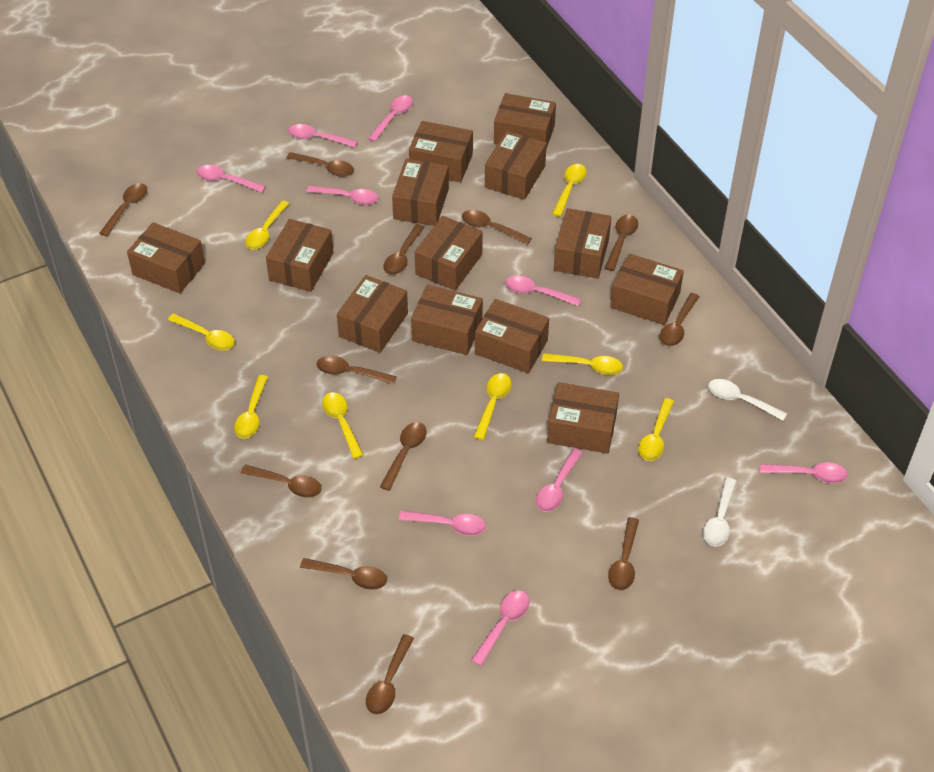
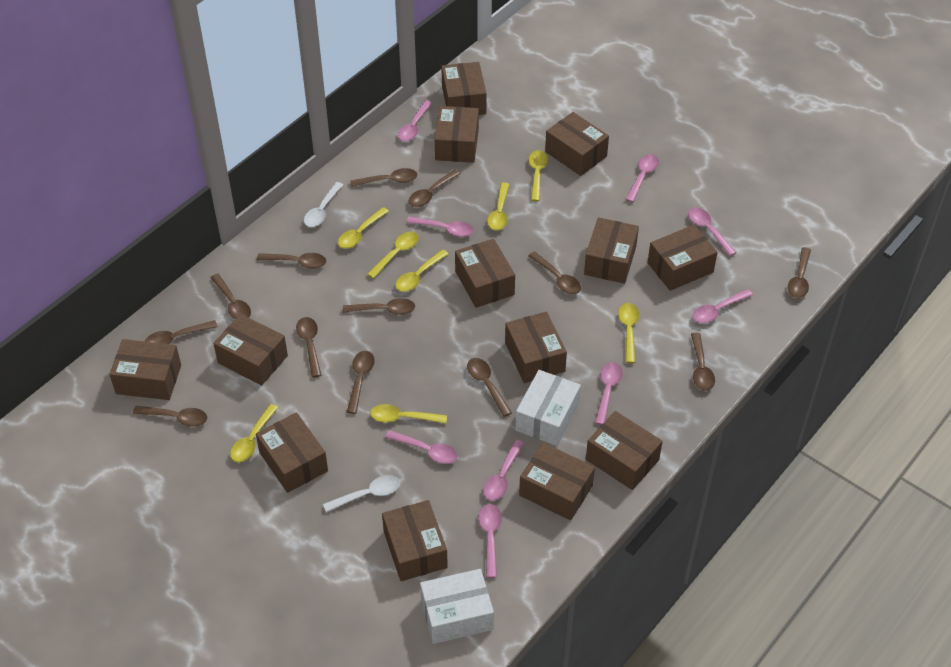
brown spoon: [99,183,147,236] [241,465,322,497] [286,152,354,177] [300,558,387,590] [317,355,397,384] [366,634,414,715] [380,422,427,491] [383,224,425,275] [462,210,532,245] [605,215,638,271] [608,517,639,590] [659,293,700,346] = 12 -> [133,406,207,427] [145,320,218,344] [210,274,251,319] [257,253,326,269] [296,317,321,378] [343,298,415,315] [347,351,375,414] [350,168,417,187] [409,169,460,207] [467,358,512,417] [528,251,581,294] [691,333,715,391] [788,247,811,298] = 13
white box: none = 0 -> [420,569,494,644] [515,370,581,446] = 2

